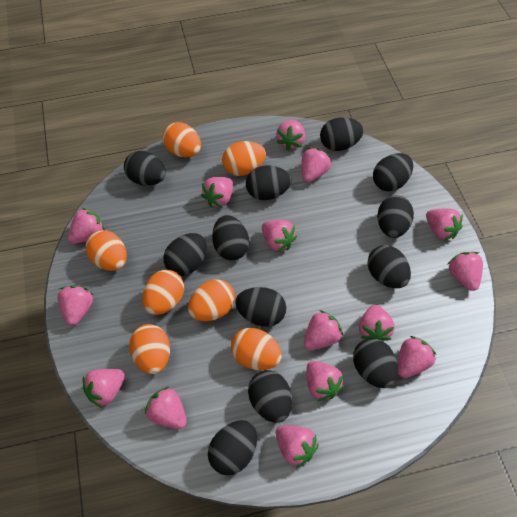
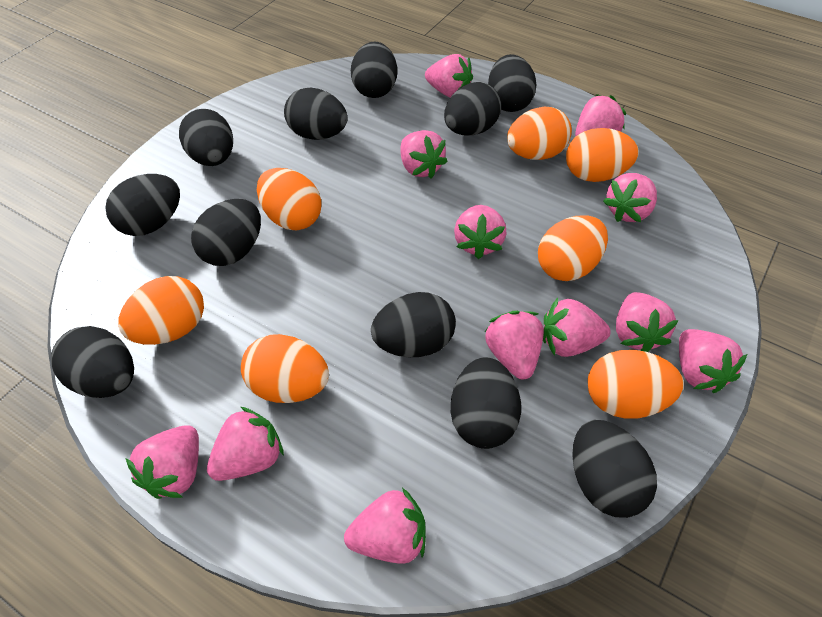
black egg: [124,151,166,186] [164,233,207,276] [208,420,257,475] [212,215,249,260] [235,287,286,327] [246,165,291,200] [248,370,292,423] [320,117,364,151] [353,338,398,388] [367,245,411,288] [373,153,413,192] [377,195,414,238] = 12 -> [51,326,134,398] [105,174,180,236] [179,109,233,166] [191,199,261,266] [284,88,348,140] [351,41,397,98] [371,292,456,357] [444,82,502,136] [451,357,521,449] [488,54,537,112] [572,420,657,518] = 11
pink strawberry: [58,285,93,326] [68,208,105,244] [83,369,125,408] [145,386,187,429] [201,177,233,208] [262,220,297,252] [276,120,305,151] [276,425,319,468] [301,148,331,182] [304,310,343,350] [307,361,344,402] [359,305,395,341] [398,336,436,378] [426,208,463,241] [447,252,483,291] = 15 -> [125,425,199,499] [207,407,284,481] [344,488,426,564] [401,130,448,179] [425,54,473,98] [454,205,506,259] [485,311,544,380] [543,298,611,357] [575,94,626,137] [603,173,657,222] [616,292,678,352] [679,329,747,393] = 12

